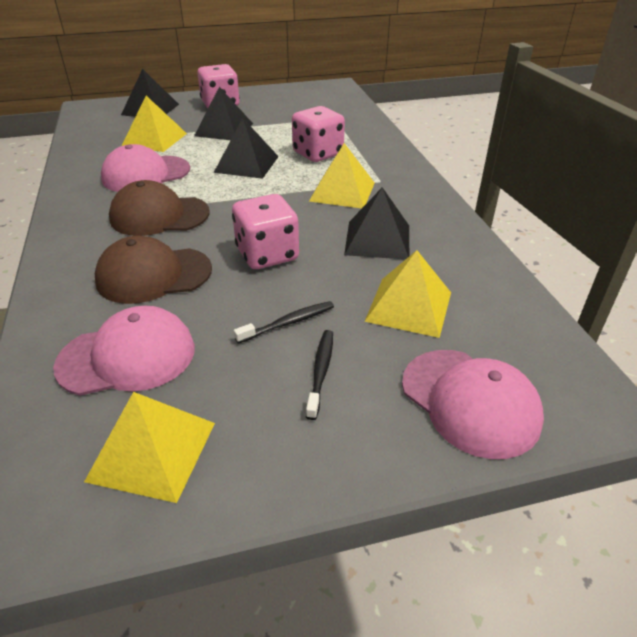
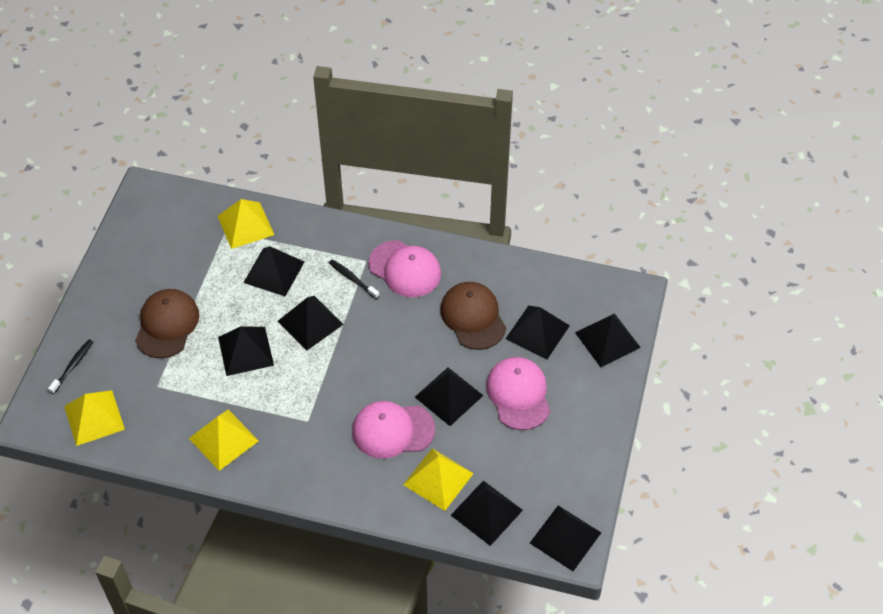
black pyramid: [121,69,179,117] [194,87,253,140] [214,118,279,179] [344,187,409,259] = 4 -> [218,326,274,376] [243,246,304,296] [277,296,344,350] [415,367,484,426] [451,481,523,546] [506,306,570,359] [530,505,601,571] [575,313,641,367] = 8
pink dice: [197,64,240,108] [232,194,299,269] [292,106,345,162] = 3 -> none = 0

